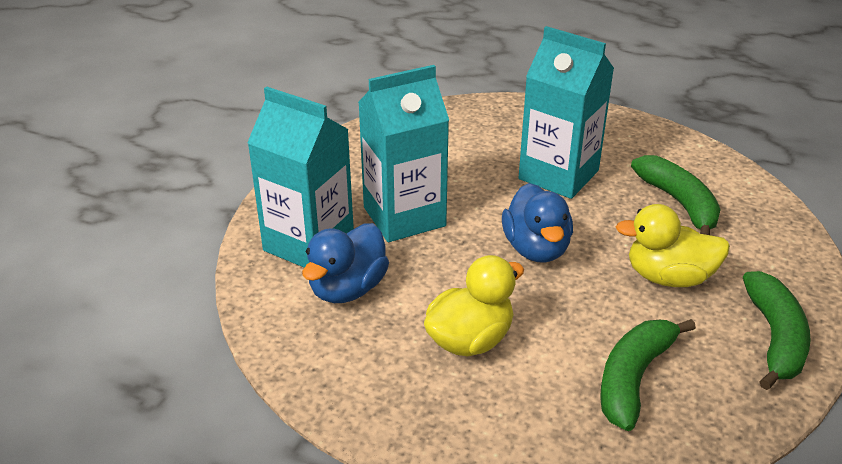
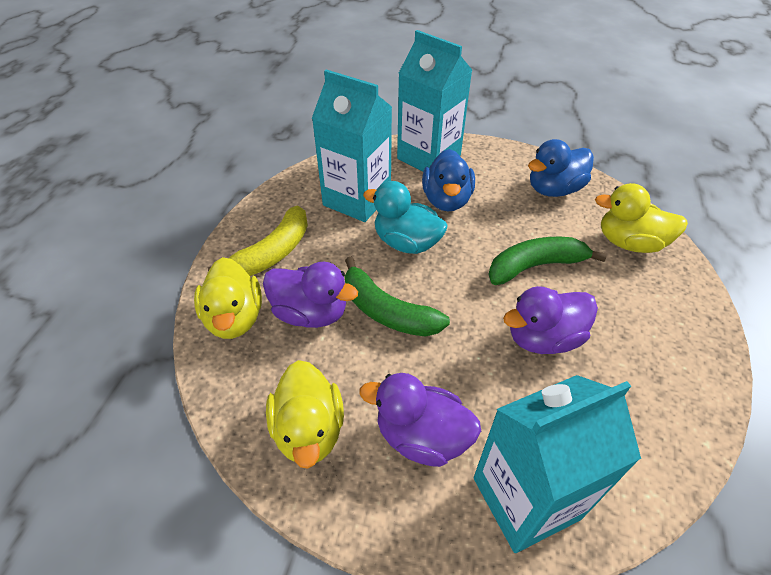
green banana: [600,319,696,431] [631,155,721,235] [743,271,811,390] = 3 -> [345,257,450,337] [488,237,607,285] = 2
purple duck: none = 0 -> [263,262,358,328] [360,373,481,467] [503,286,598,354] = 3
turquoise duck: none = 0 -> [363,181,448,254] = 1
yellow banana: none = 0 -> [208,206,308,276] = 1
yellow duck: [424,255,524,357] [616,204,730,287] = 2 -> [194,257,262,339] [266,360,344,469] [595,183,688,253] = 3

